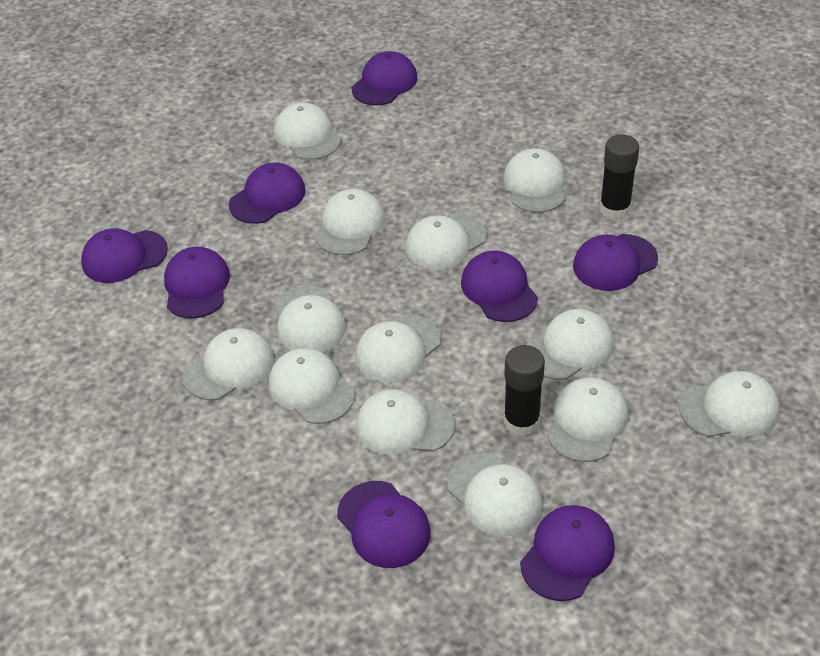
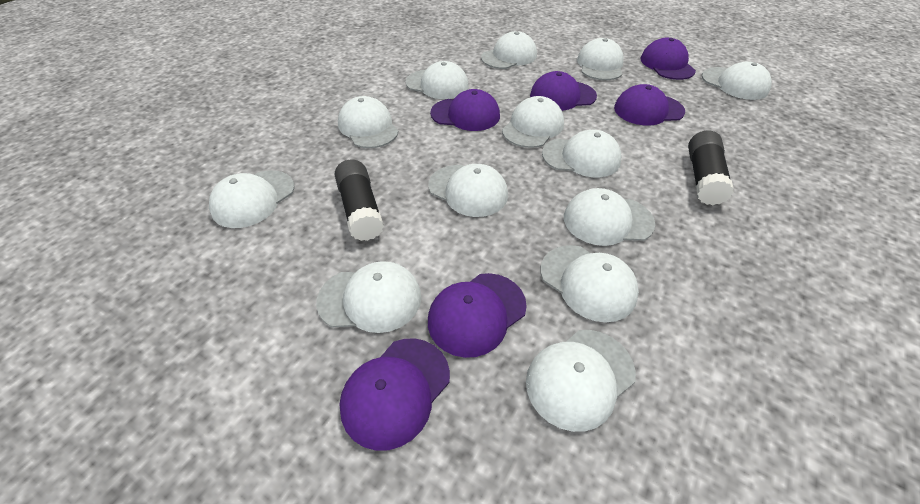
purple cap: [81,228,168,283] [164,247,230,318] [229,163,306,224] [337,481,431,568] [352,51,418,105] [461,251,538,322] [520,505,615,601] [573,234,658,291] = 8 -> [339,338,450,451] [428,273,527,358] [430,89,500,131] [530,71,597,111] [614,84,685,126] [640,38,696,80] = 6

